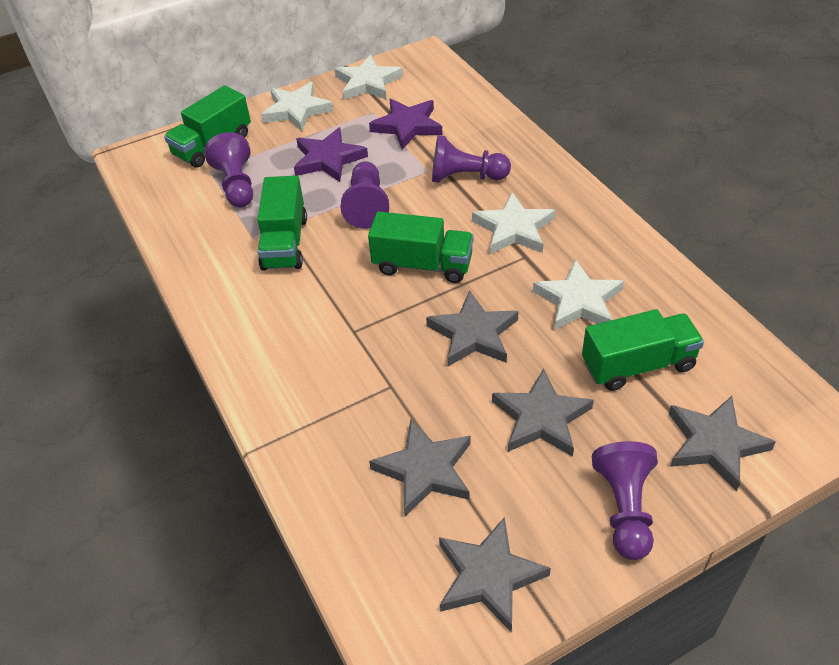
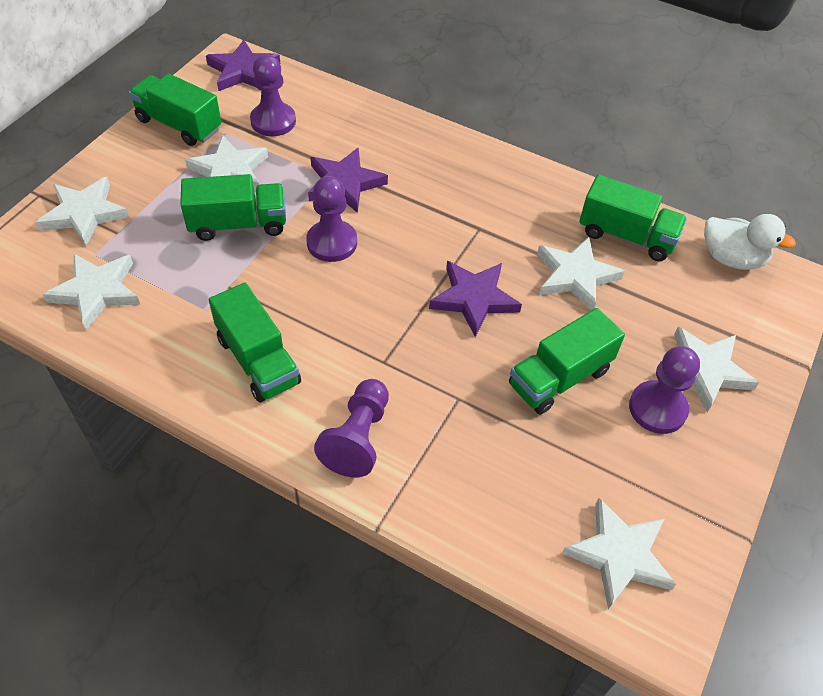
green truck: [164,85,251,167] [257,176,307,271] [368,211,473,283] [582,309,704,391] = 4 -> [129,73,221,146] [180,174,286,241] [209,283,301,402] [509,308,625,414] [579,174,687,261] = 5
grey star: [369,419,470,516] [426,290,519,366] [439,517,551,632] [492,368,594,457] [669,396,776,491] = 5 -> none = 0
purple star: [294,127,368,182] [369,99,442,150] = 2 -> [206,39,280,91] [308,147,388,213] [429,261,522,337] = 3
white duck: none = 0 -> [704,214,796,270] = 1
white star: [261,82,333,132] [334,55,403,100] [472,192,555,254] [533,259,624,330] = 4 -> [36,177,129,246] [43,254,140,330] [185,135,268,190] [537,237,624,310] [562,498,676,609] [674,327,759,412] = 6

